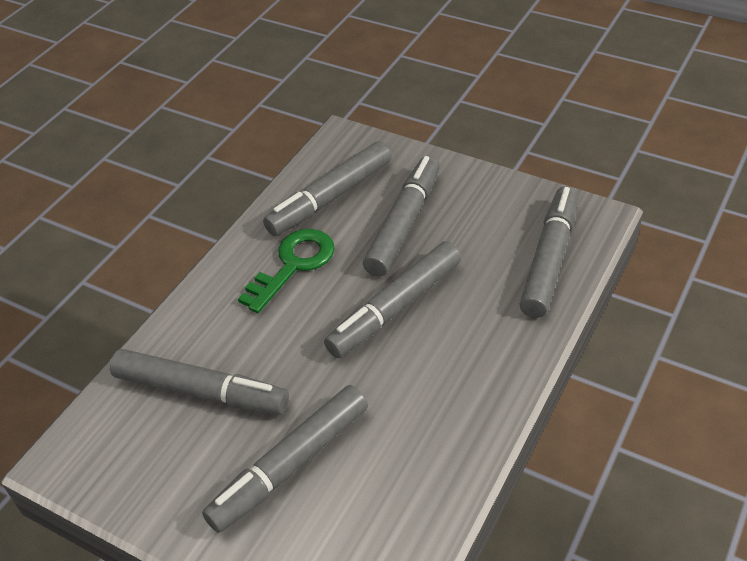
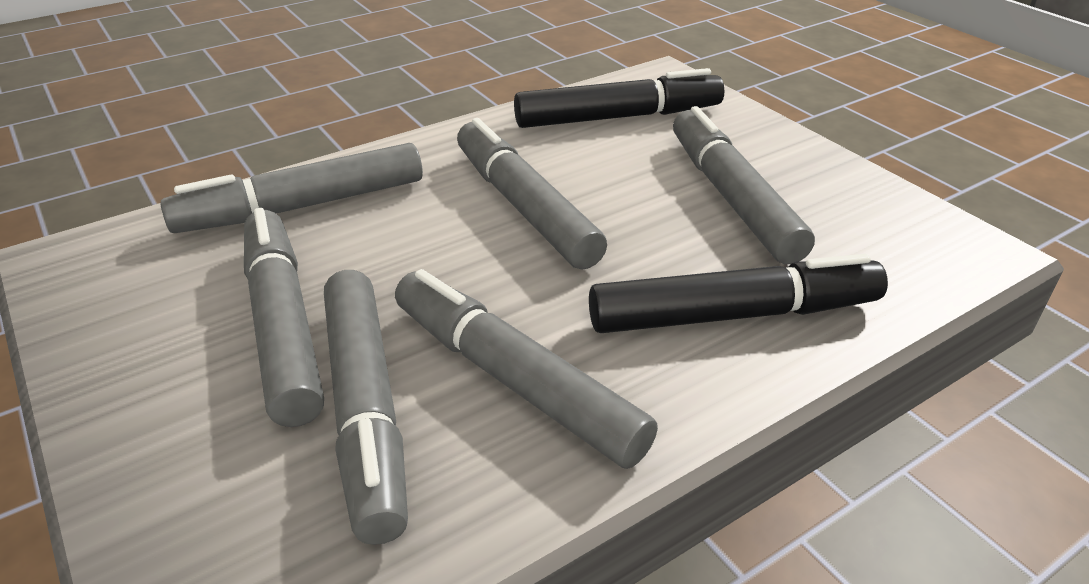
black marker: none = 0 -> [514,68,724,128] [589,254,888,333] = 2
green key: [238,229,335,313] = 1 -> none = 0

